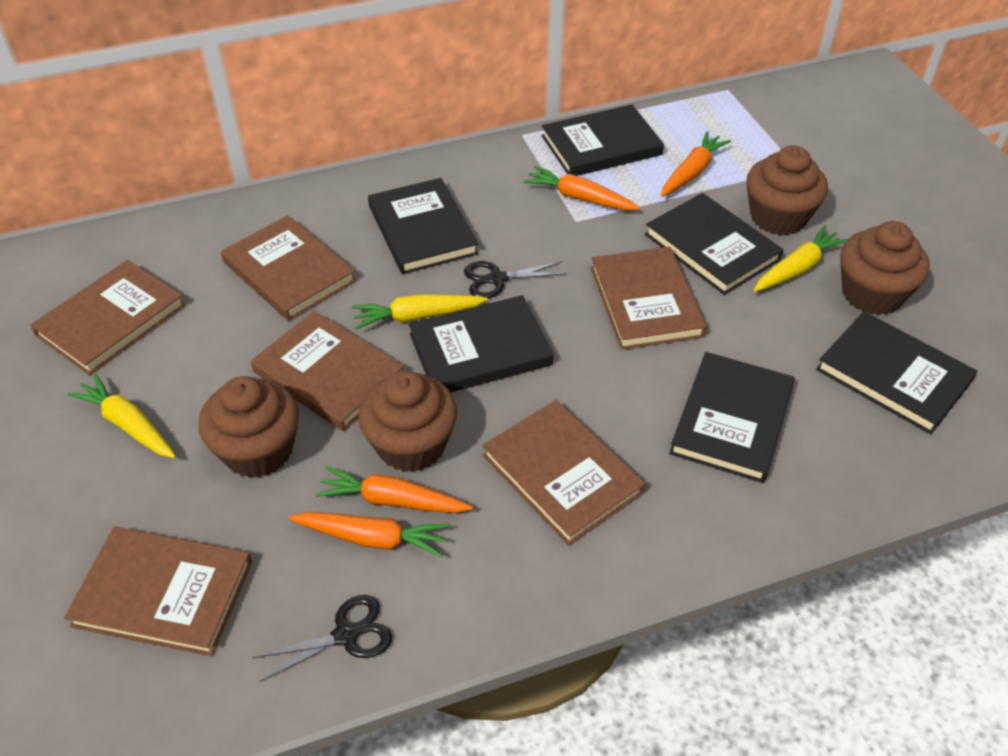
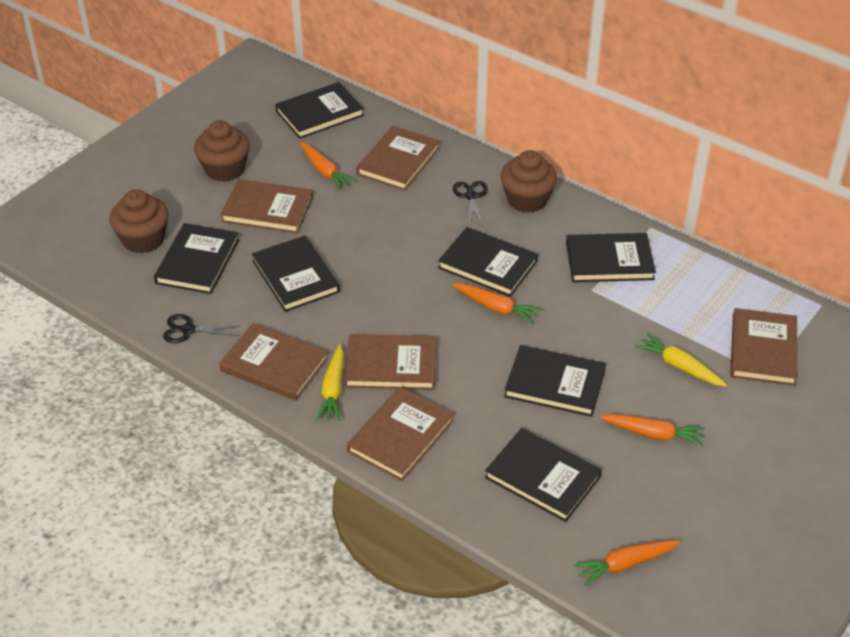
black book: [368,178,479,274] [409,295,554,392] [541,105,664,176] [645,193,783,295] [669,352,795,483] [816,311,978,434] = 6 -> [154,223,239,294] [252,236,340,312] [275,82,364,139] [438,227,538,297] [485,428,602,522] [504,345,606,417] [566,233,656,282] = 7
brown cupcake: [199,376,299,478] [358,371,457,472] [746,145,828,235] [840,221,930,315] = 4 -> [109,189,169,254] [194,120,250,182] [501,150,557,213] = 3
yellow carrot: [67,374,176,458] [352,294,488,329] [753,225,848,292] = 3 -> [316,344,344,421] [635,333,727,386] = 2

